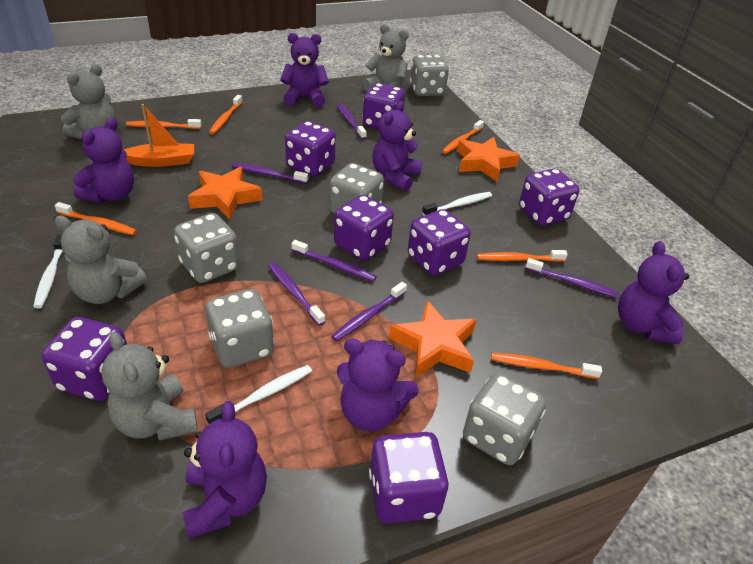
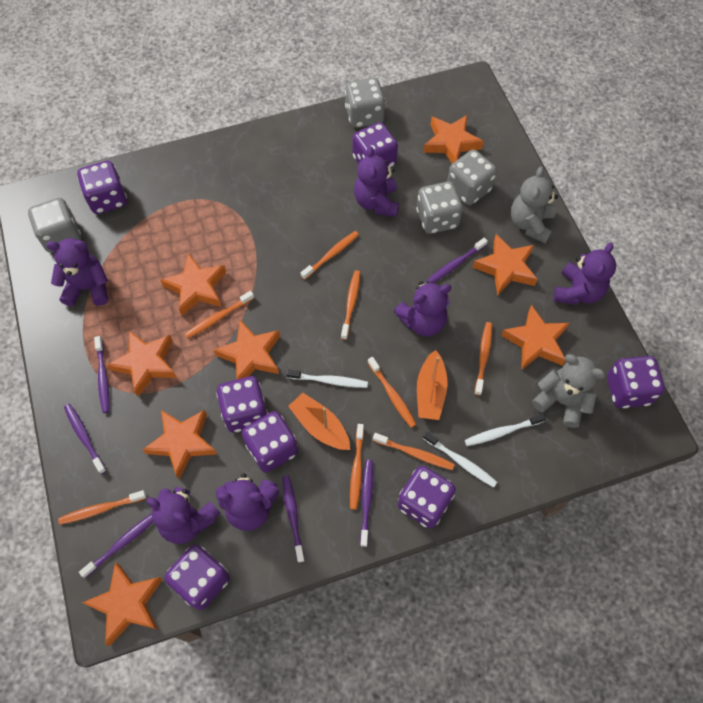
grey dice: [174,213,240,283] [205,289,274,368] [329,163,384,214] [410,55,449,96] [463,372,546,465] = 5 -> [28,198,81,253] [345,78,385,128] [416,181,463,234] [447,150,497,205] = 4
grey teddy bear: [55,215,147,304] [61,64,116,139] [101,332,198,441] [363,24,409,91] = 4 -> [511,167,558,244] [532,354,605,428] = 2
orange boat: [124,104,194,167] = 1 -> [288,393,350,450] [417,350,448,420] = 2
orange star: [188,167,263,219] [389,300,476,377] [457,137,520,181] = 3 -> [82,562,163,646] [107,331,177,397] [142,410,217,479] [160,253,226,316] [214,320,280,379] [423,115,484,164] [472,234,538,296] [501,305,569,370] = 8
orange toothbrush: [55,202,137,235] [126,119,202,129] [209,95,243,134] [442,120,484,154] [477,250,568,262] [491,353,602,379] = 6 -> [58,490,147,525] [185,291,254,338] [301,231,359,280] [341,270,360,340] [350,424,364,510] [368,357,416,428] [373,433,455,470] [475,322,492,395] = 8

